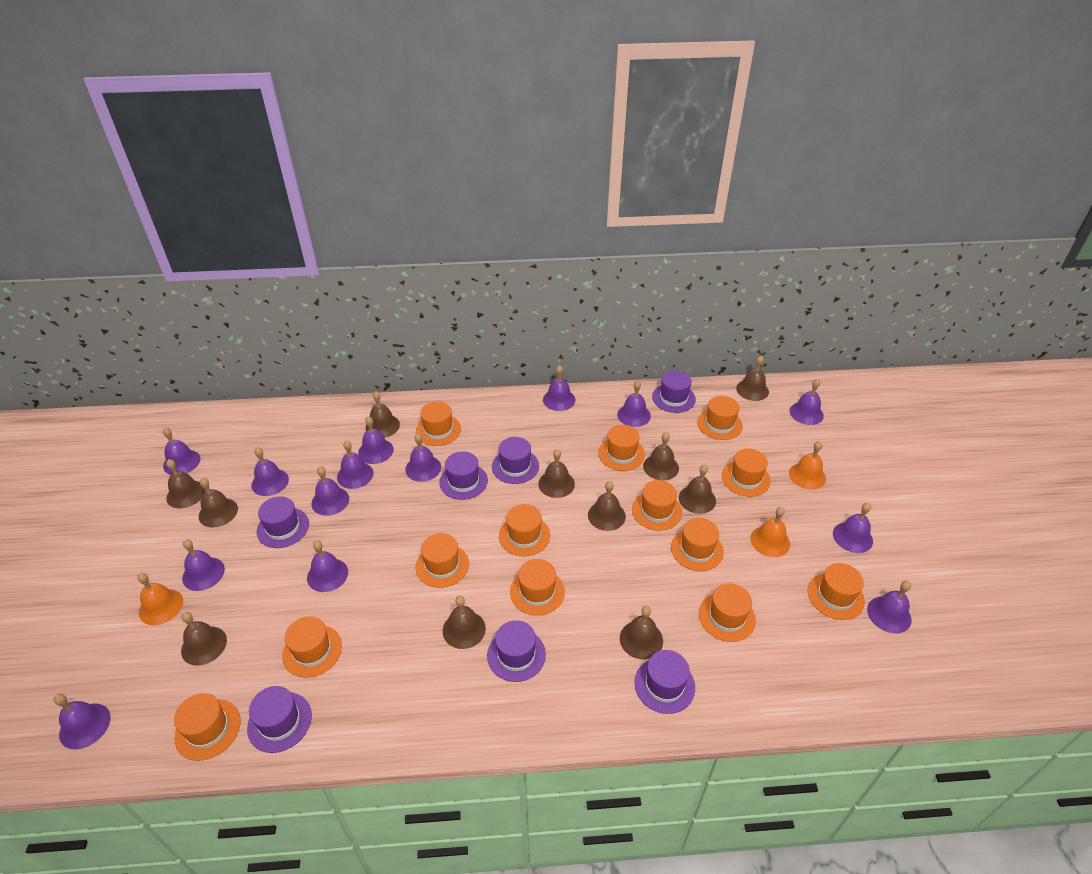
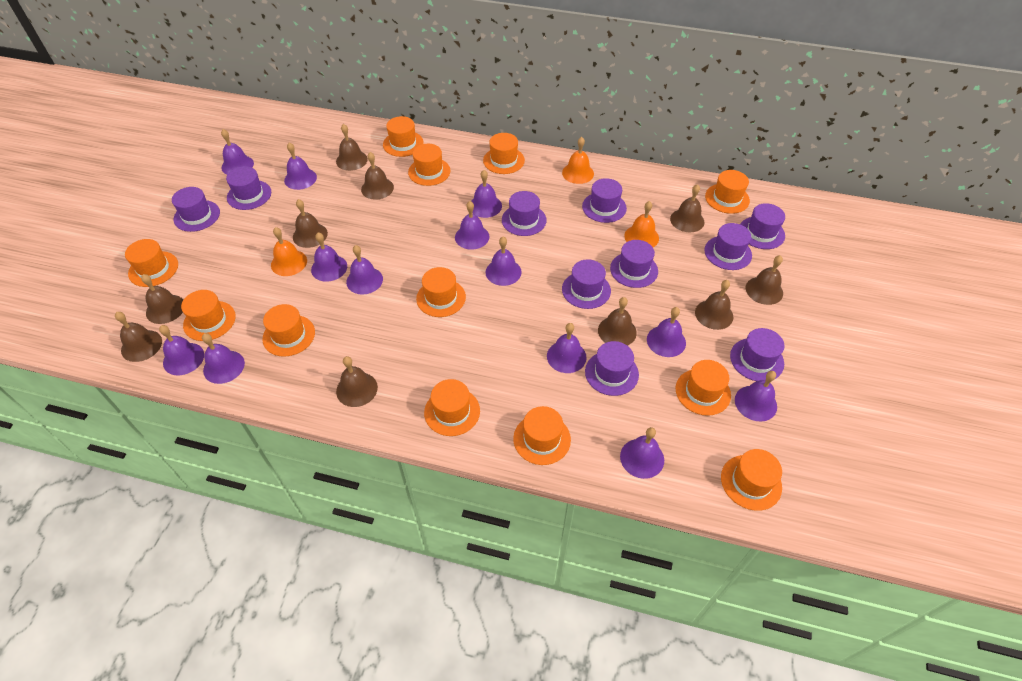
brown bell: [166,459,205,508] [181,612,227,666] [199,478,238,527] [366,391,400,438] [443,596,486,649] [538,449,575,498] [588,481,626,531] [620,606,663,659] [643,432,679,480] [679,464,716,514] [736,356,769,401] = 11 -> [115,312,162,362] [141,274,183,324] [293,199,328,248] [336,124,368,171] [336,356,378,407] [361,152,394,200] [598,297,637,346] [670,184,704,232] [695,280,733,330] [746,255,783,305] = 10
orange hat: [174,693,241,761] [282,616,342,678] [416,401,461,446] [416,533,469,588] [499,504,550,556] [510,559,565,616] [598,425,645,471] [632,480,682,531] [671,518,724,571] [697,396,743,440] [699,583,756,642] [722,449,771,497] [808,563,865,620] = 13 -> [125,239,178,287] [181,290,236,341] [262,304,315,357] [383,116,424,157] [408,144,450,186] [416,267,466,317] [424,379,480,436] [483,133,525,174] [513,406,571,465] [676,360,731,416] [705,170,750,214] [721,449,782,511] = 12
purple bell: [54,694,111,749] [163,428,200,475] [182,539,225,591] [251,447,289,496] [307,541,348,592] [312,466,349,516] [337,440,374,489] [358,416,394,464] [405,433,441,482] [543,365,575,411] [617,381,651,427] [789,379,824,425] [833,503,873,553] [867,581,912,633] = 14 -> [159,325,204,375] [202,333,245,384] [221,129,254,175] [284,142,317,190] [311,232,347,282] [346,245,383,295] [455,201,489,250] [471,170,502,218] [485,237,522,286] [547,323,587,373] [620,427,664,479] [647,307,686,357] [735,371,777,422] = 13
purple hat: [247,686,312,753] [257,496,309,548] [439,451,488,500] [487,620,546,682] [492,437,539,484] [634,650,695,714] [652,370,696,413] = 7 -> [172,187,220,232] [226,166,271,210] [502,191,547,236] [562,259,611,309] [582,178,627,223] [585,341,639,396] [610,240,658,288] [704,223,752,270] [730,328,784,381] [740,203,785,249] = 10

